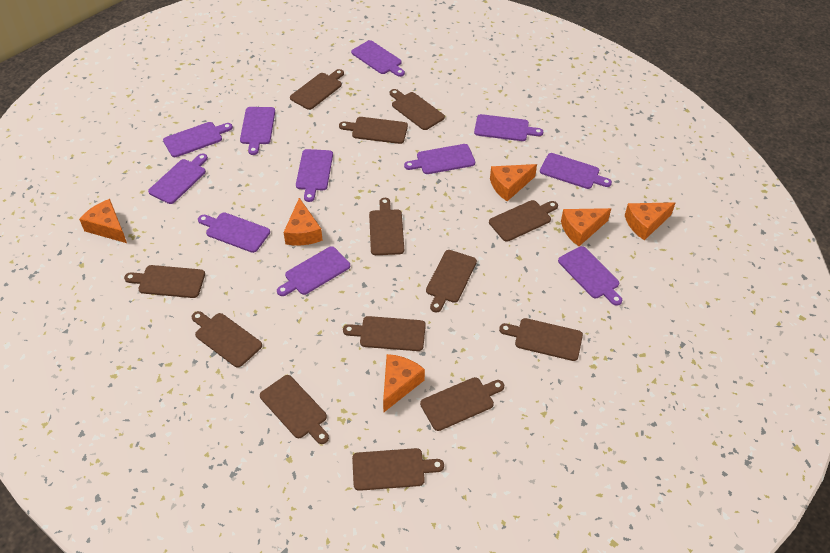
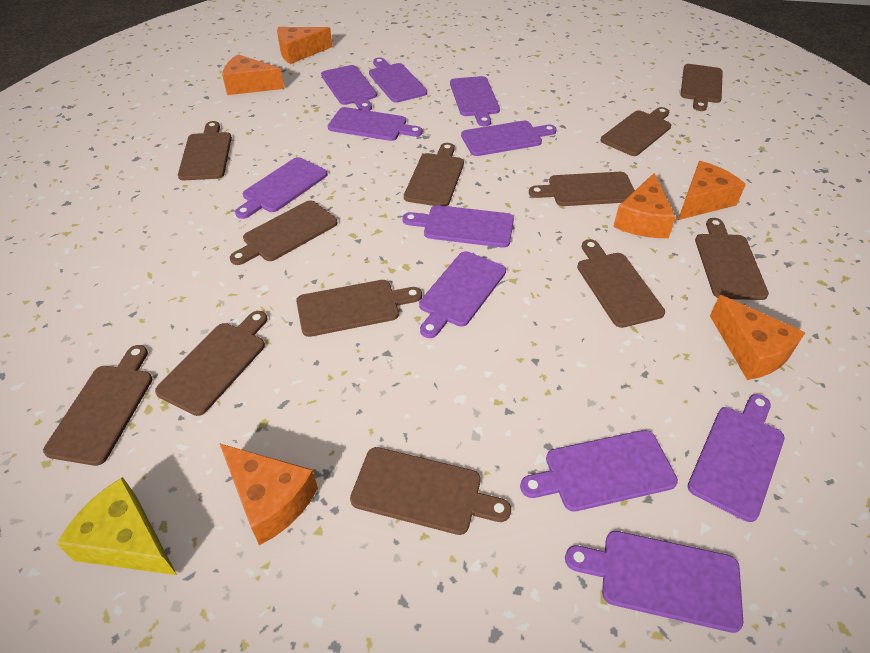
brown cutting board: [124,265,205,298] [191,311,262,368] [260,375,329,444] [290,69,344,110] [339,117,408,144] [343,316,426,351] [352,448,444,491] [369,198,404,255] [390,89,445,130] [420,377,504,431] [426,250,477,313] [489,200,558,242] [499,318,583,361] = 13 -> [43,345,153,466] [155,311,267,416] [178,121,232,180] [230,200,338,265] [296,280,422,337] [350,447,511,535] [404,143,464,206] [529,172,635,206] [577,239,665,328] [601,107,671,156] [681,64,723,111] [695,218,769,300] = 12
yellow cheese: none = 0 -> [57,477,177,575] = 1

